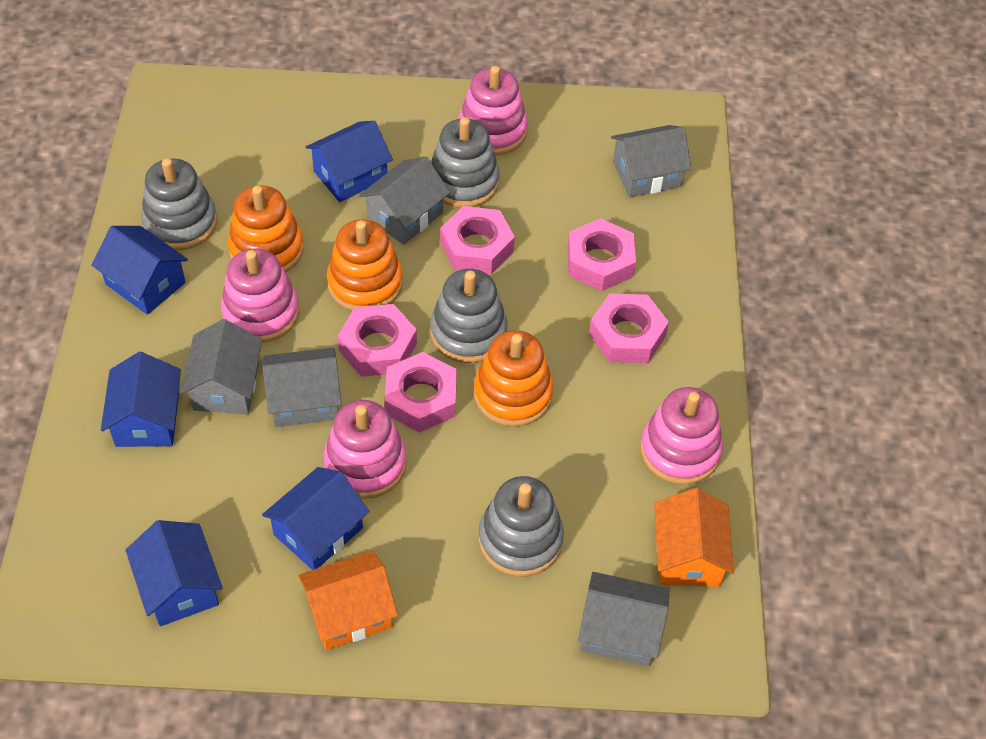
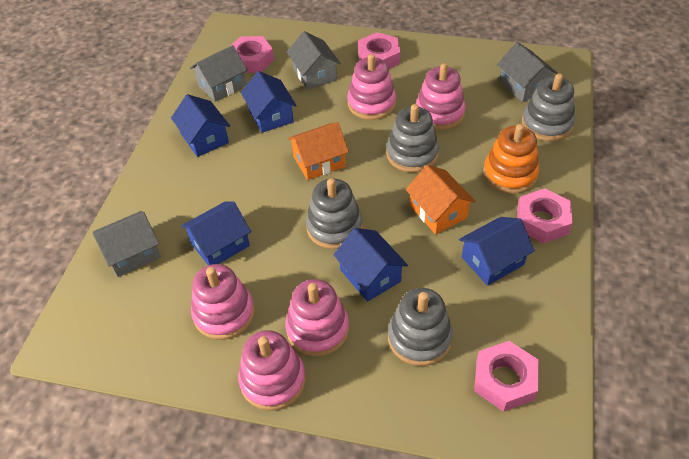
grey house: [180,319,262,414] [262,348,342,427] [359,157,450,245] [578,572,670,667] [611,125,692,197] = 5 -> [93,211,161,277] [190,45,247,102] [287,31,341,90] [497,42,558,102] = 4
orange stacking toy: [228,185,304,273] [327,219,403,311] [474,330,553,427] = 3 -> [483,124,539,194] = 1
pink nut: [337,304,417,377] [385,352,457,433] [440,206,515,274] [567,218,636,291] [589,294,669,363] = 5 -> [229,36,274,73] [358,32,400,69] [474,341,539,412] [517,188,573,244] = 4
pink stacking toy: [221,248,299,343] [323,400,407,499] [459,66,528,156] [640,387,723,485] = 4 -> [191,264,255,340] [238,330,306,411] [285,279,349,356] [347,54,396,120] [416,63,466,130] = 5

